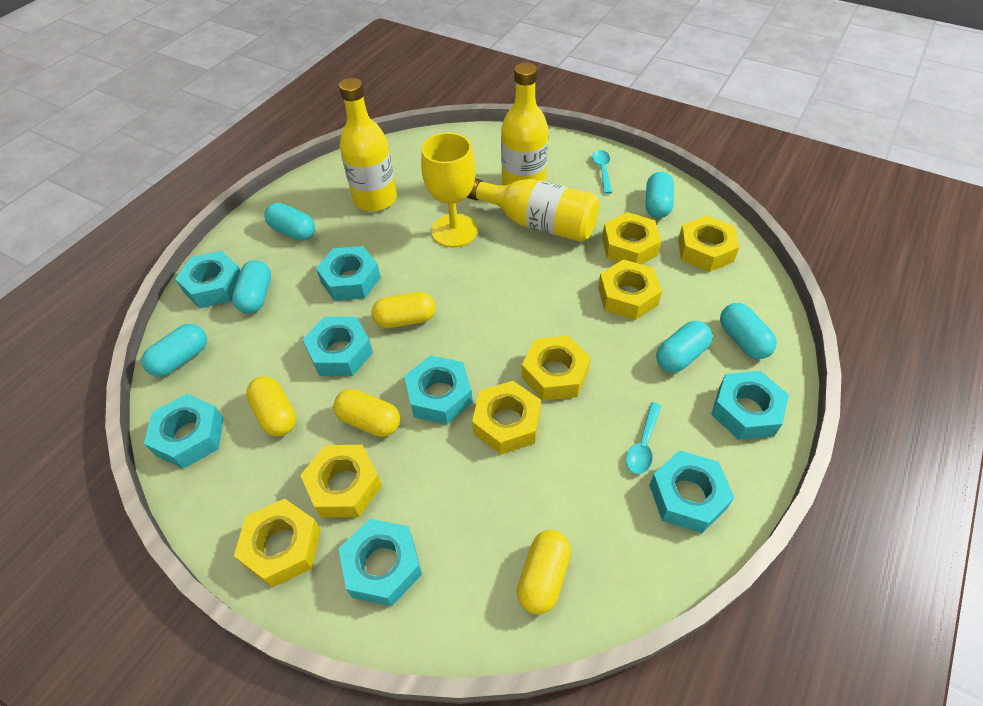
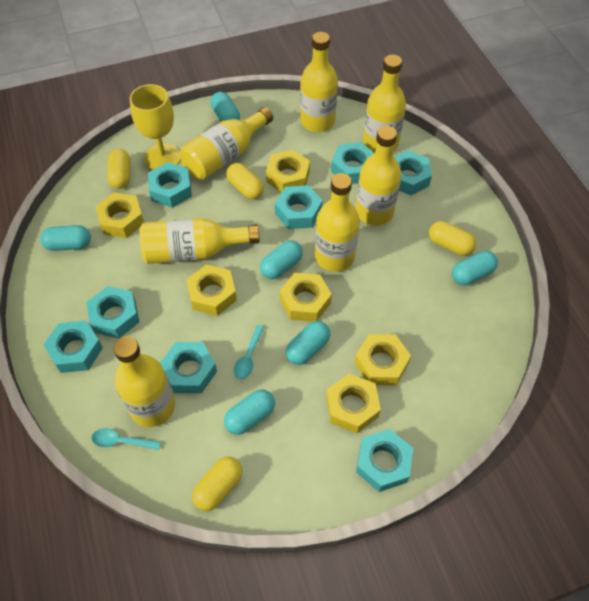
yellow bottle: [339,78,397,212] [467,178,599,242] [501,62,548,186] = 3 -> [113,336,175,427] [140,218,259,264] [180,107,273,180] [300,32,338,132] [315,173,360,272] [356,126,402,225] [363,55,406,153] = 7
yellow nut: [234,499,321,588] [300,445,382,518] [472,381,541,454] [522,336,591,401] [598,259,662,320] [602,212,661,264] [678,215,739,272] = 7 -> [95,192,144,238] [186,265,237,316] [266,150,310,193] [280,273,332,322] [326,374,381,433] [354,334,411,385] = 6

